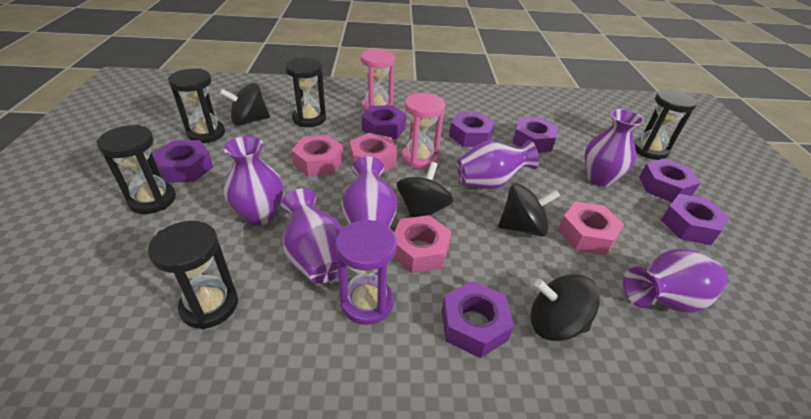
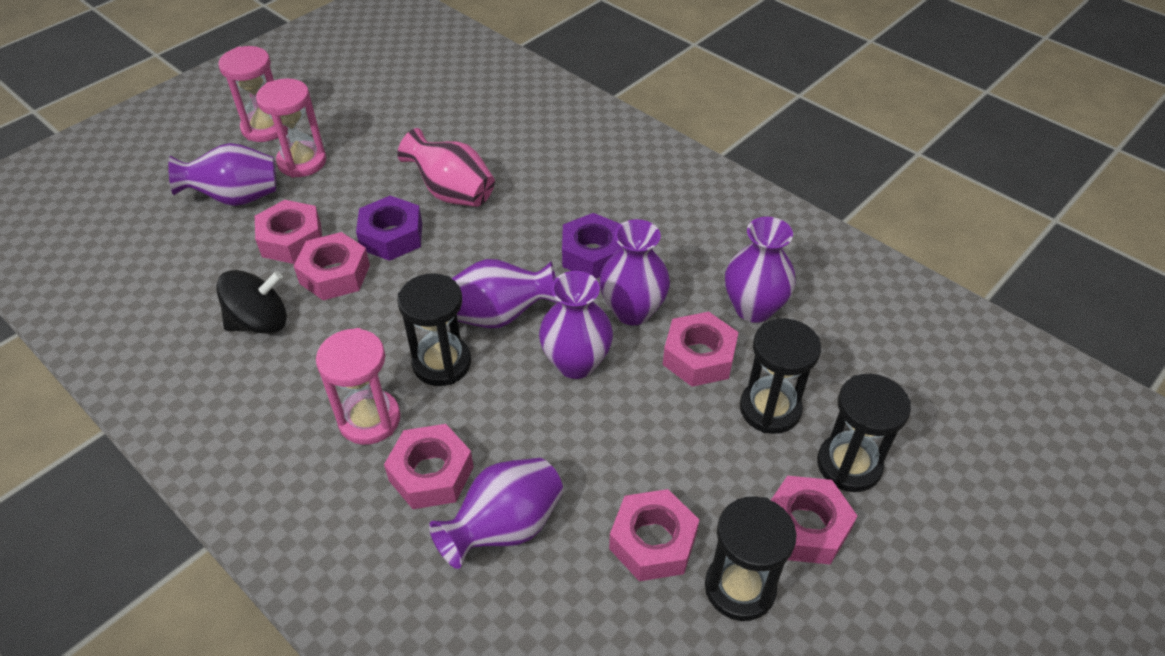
black hourglass: [96,125,176,214] [148,221,238,329] [168,68,225,143] [285,57,326,127] [634,89,698,160] = 5 -> [397,273,471,386] [705,497,797,621] [740,318,821,434] [817,374,911,492] = 4
black spinning top: [220,83,270,126] [397,162,453,218] [498,183,560,237] [531,274,600,341] = 4 -> [216,270,287,334] = 1
pink hourglass: [361,49,395,112] [402,93,445,169] = 2 -> [218,46,288,142] [256,78,326,178] [316,328,401,445] = 3
pink nut: [291,135,344,177] [350,133,397,172] [393,215,452,273] [558,202,624,255] = 4 -> [255,200,322,264] [294,232,370,300] [384,424,474,509] [609,489,699,581] [663,312,739,387] [771,476,857,565] = 6
pink vase: none = 0 -> [397,128,495,207] = 1
purple hourglass: [336,220,397,325] = 1 -> none = 0
purple nut: [153,140,213,183] [362,105,406,139] [442,281,514,358] [449,112,495,147] [512,117,558,153] [639,158,700,202] [661,194,730,245] = 7 -> [356,196,422,261] [562,213,621,279] = 2

